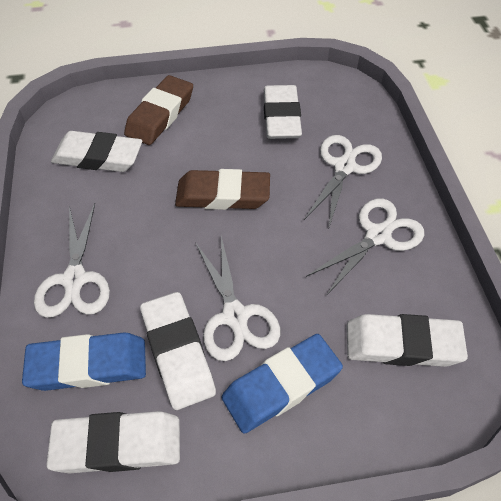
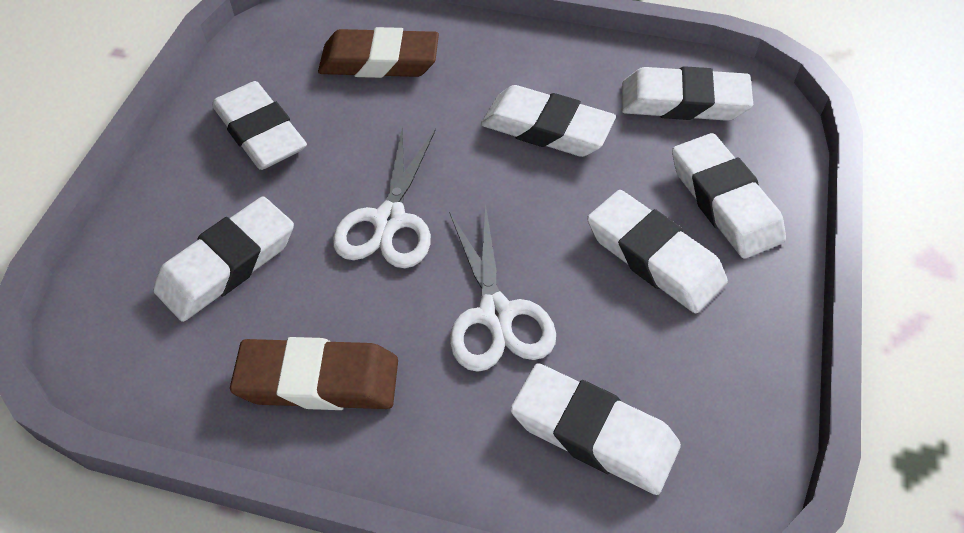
blue eraser: [22,332,146,391] [222,334,343,434] = 2 -> none = 0
white eraser: [46,411,180,473] [51,131,142,172] [140,292,216,410] [264,85,302,139] [347,314,468,367] = 5 -> [153,197,294,322] [212,81,307,170] [481,85,616,157] [510,363,681,495] [587,190,728,313] [622,66,753,121] [672,133,786,258] = 7
white scissors: [34,204,110,318] [195,236,280,361] [304,135,382,230] [306,198,424,296] = 4 -> [333,127,436,268] [449,204,556,372] = 2

